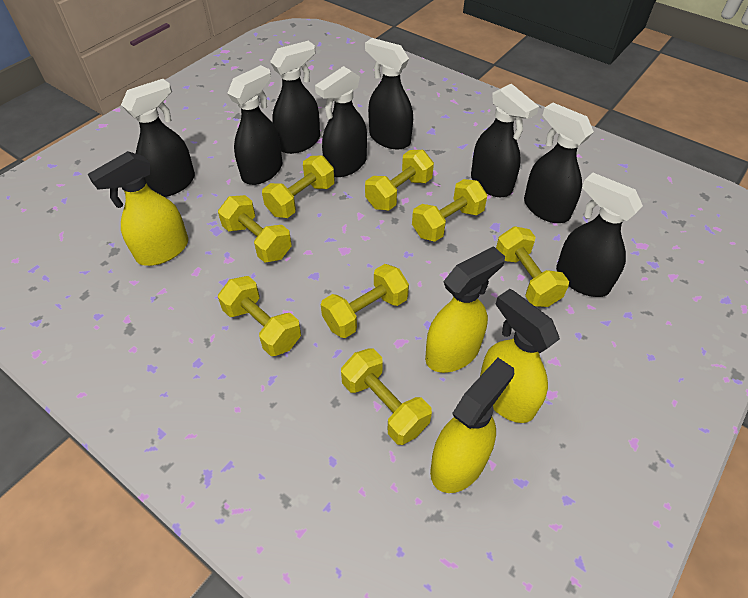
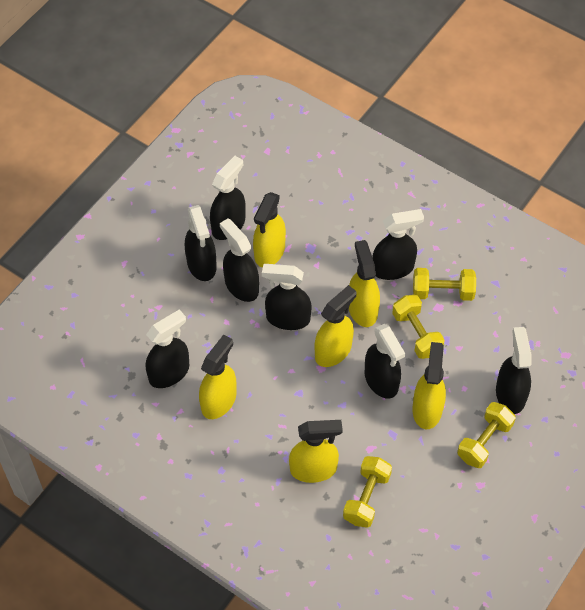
yellow dumbbell: [218,195,292,263] [218,276,301,356] [262,155,335,218] [321,264,409,338] [341,348,432,445] [365,150,434,211] [412,179,487,242] [496,226,569,307] = 8 -> [343,456,392,528] [392,295,445,359] [413,268,476,301] [457,402,516,468] = 4
yellow spray bottle: [88,151,188,266] [425,246,505,373] [430,358,514,493] [480,289,560,423] = 4 -> [199,335,236,419] [253,192,286,267] [289,420,343,483] [314,285,356,367] [349,240,380,327] [412,342,446,429] = 6

